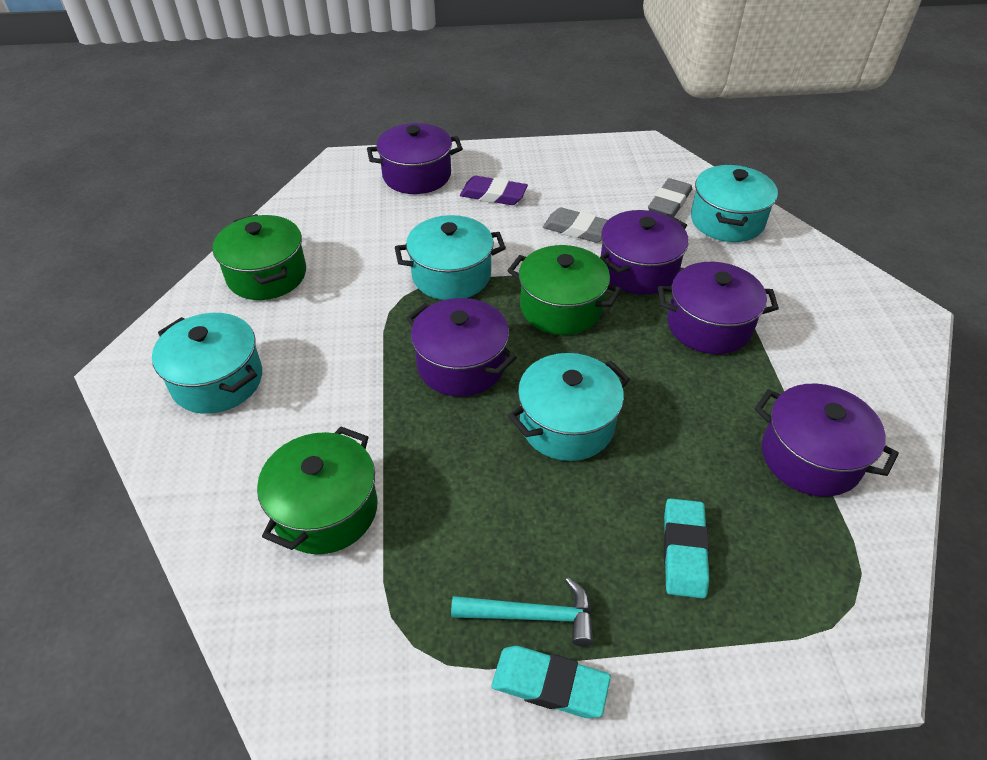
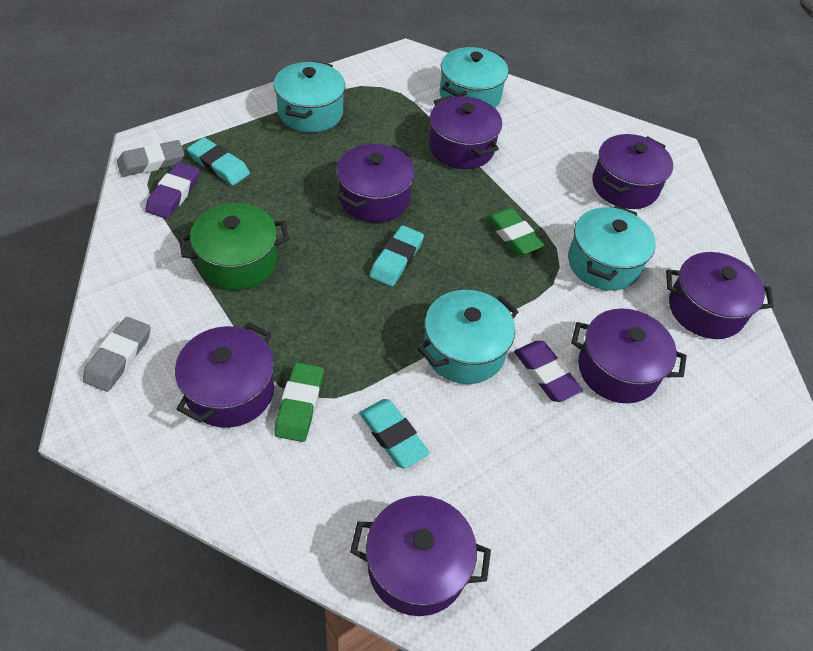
green eraser: none = 0 -> [274,362,324,442] [486,208,545,255] = 2
green pot: [213,214,306,300] [257,427,377,554] [507,245,622,335] = 3 -> [179,203,289,290] = 1
purple eraser: [460,176,528,205] = 1 -> [145,162,200,219] [514,341,583,402] = 2
purple pot: [367,123,463,194] [406,298,517,397] [600,210,689,294] [658,262,779,354] [755,384,899,497] = 5 -> [175,322,274,428] [336,144,415,223] [350,496,491,616] [429,95,502,169] [571,309,687,403] [592,134,673,209] [666,252,774,339] = 7
turquoise eraser: [492,646,611,718] [664,498,709,599] = 2 -> [187,137,250,185] [359,399,430,468] [370,225,424,287] = 3
turquoise hammer: [451,577,593,647] = 1 -> none = 0

